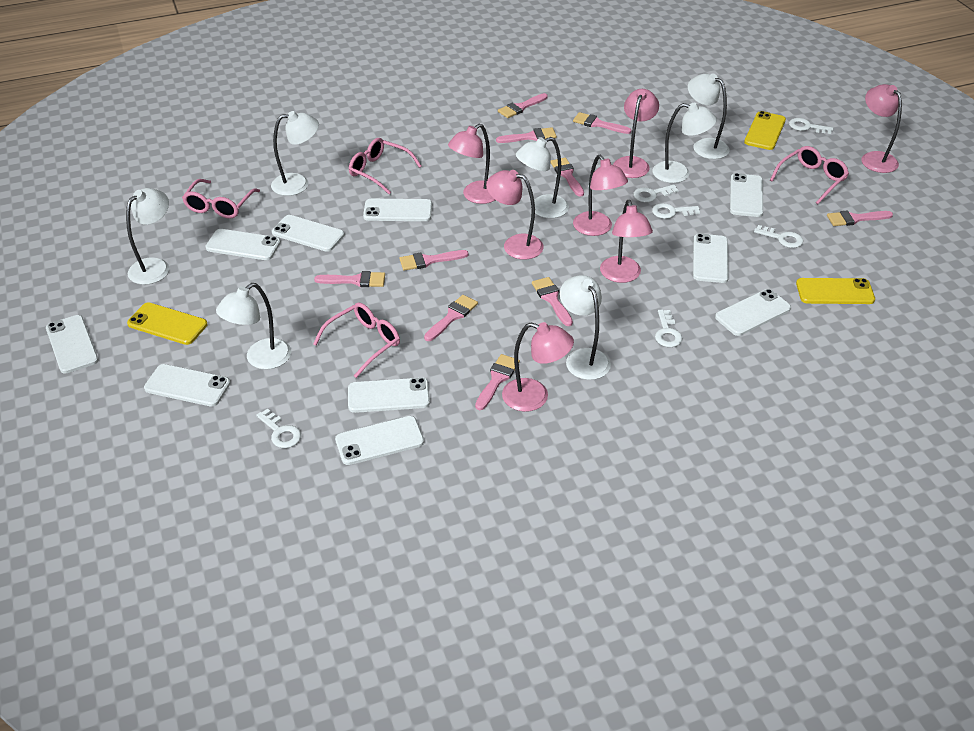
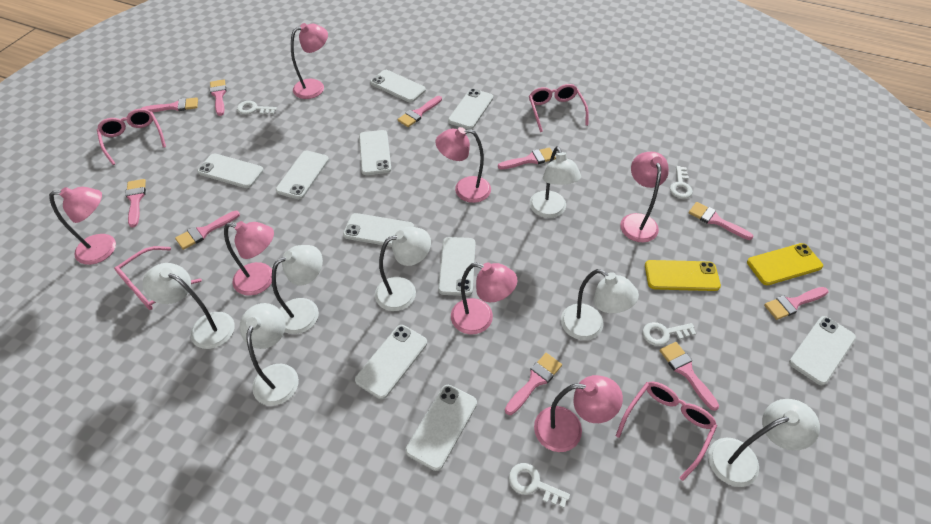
white key: [256,409,301,448] [633,184,679,202] [652,203,700,219] [655,309,682,347] [754,225,803,248] [789,118,833,134] = 6 -> [237,101,277,114] [509,463,570,508] [642,322,696,346] [670,166,693,199] = 4
yellow phone: [127,302,207,345] [744,111,786,150] [796,278,875,304] = 3 -> [645,260,721,291] [747,243,823,285] = 2

